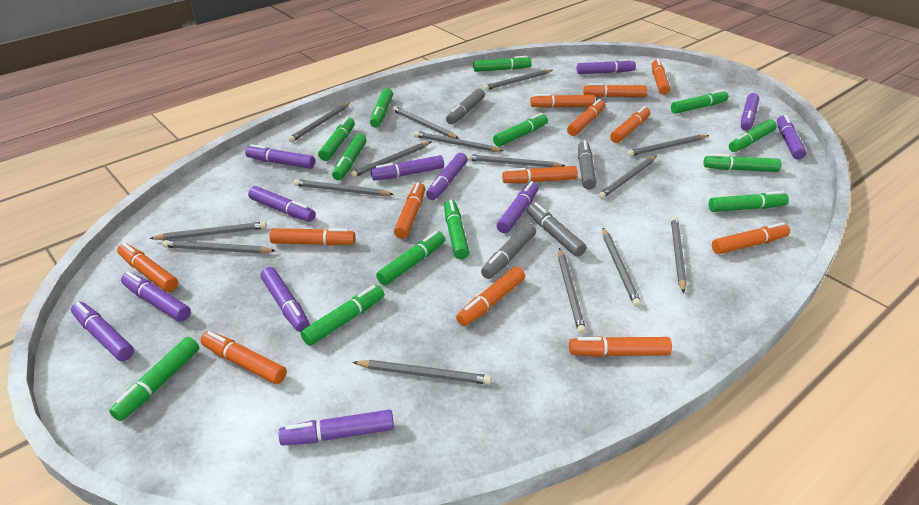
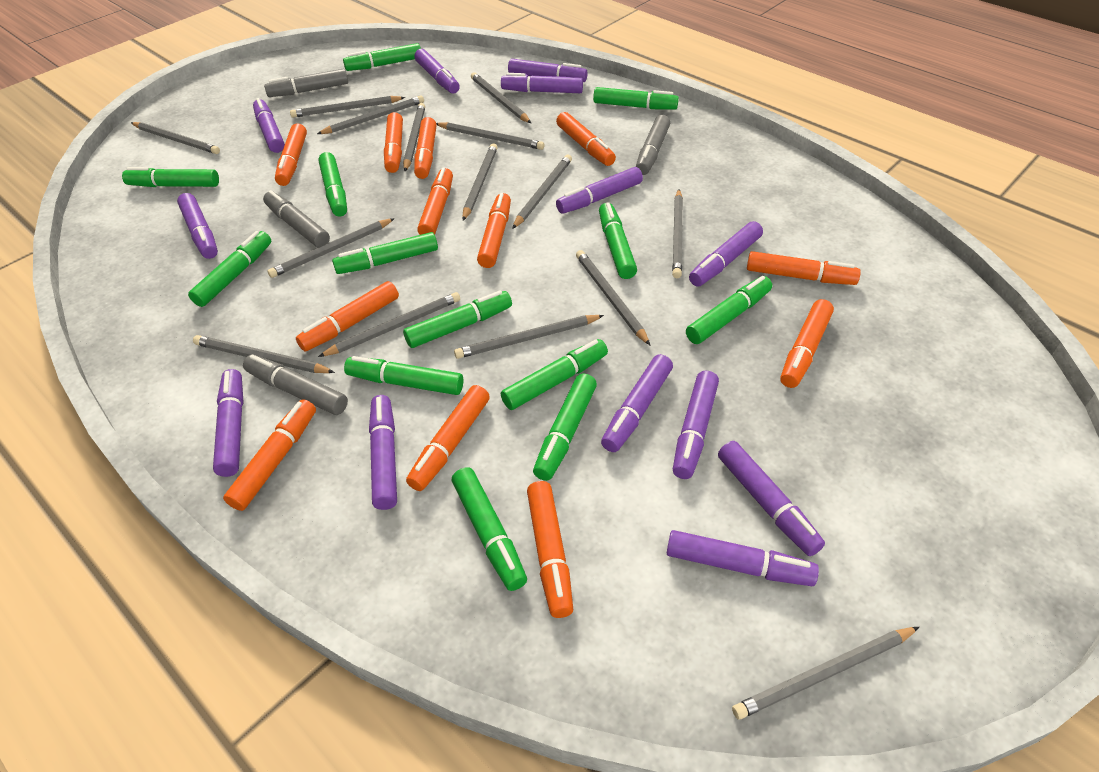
orange marker: [117,243,178,292] [200,331,287,384] [269,228,355,246] [394,182,425,239] [456,267,525,326] [502,166,578,183] [530,94,595,108] [567,99,605,136] [569,336,672,357] [583,83,647,97] [610,106,650,143] [652,59,670,95] [712,222,790,254] = 13 -> [223,399,316,511] [275,123,307,186] [296,281,399,351] [384,112,403,173] [406,385,490,491] [414,117,437,179] [417,168,453,235] [477,193,511,268] [527,481,573,618] [556,112,616,166] [747,251,861,285] [780,299,834,388] = 12
purple marker: [71,302,134,361] [121,271,191,322] [245,144,315,169] [248,186,316,222] [260,267,309,332] [279,409,394,446] [371,155,444,180] [426,153,468,200] [497,181,539,233] [577,59,636,74] [741,93,759,131] [777,115,806,159] = 12 -> [177,193,218,259] [213,369,244,477] [253,98,285,153] [369,395,397,510] [414,49,460,94] [501,73,583,93] [508,59,588,82] [556,167,643,214] [601,354,673,452] [667,530,819,586] [673,371,719,479] [689,221,763,286] [718,441,825,556] = 13

